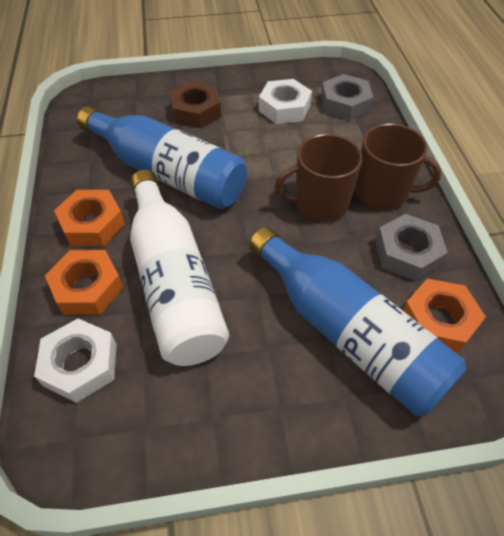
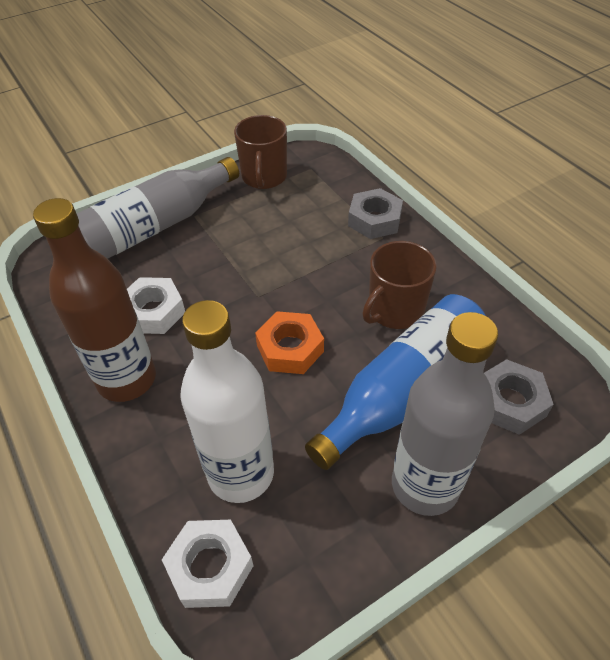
blue bottle: [77,106,247,209] [249,227,466,416] = 2 -> [305,294,486,470] = 1
brown bottle: none = 0 -> [33,198,156,402] = 1
brown nut: [170,81,221,128] = 1 -> none = 0
grey bottle: none = 0 -> [77,157,239,259] [392,312,498,516] = 2
orange nut: [45,250,123,315] [54,190,125,246] [403,278,486,353] = 3 -> [255,311,324,374] = 1

